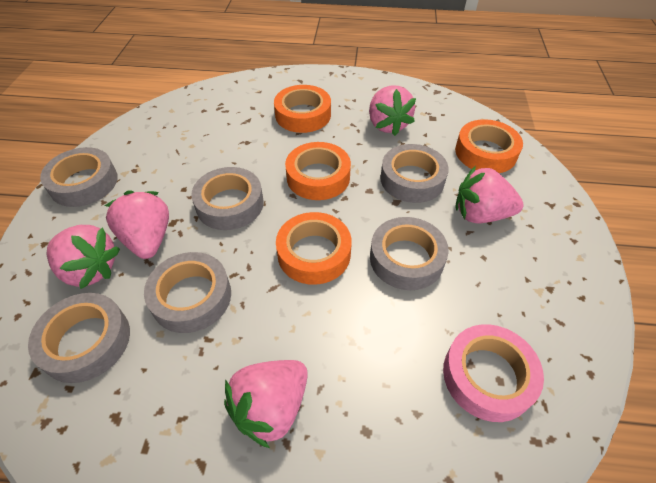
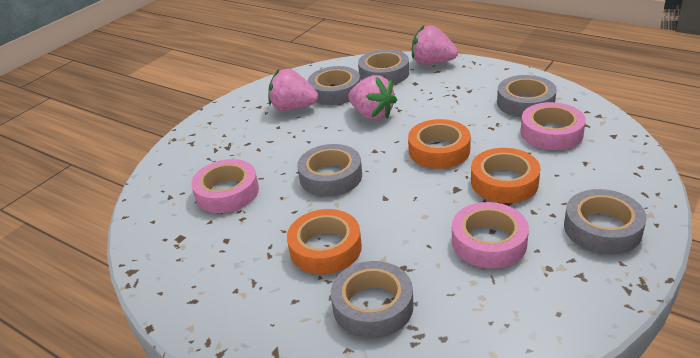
orange tape: [274,85,331,133] [276,212,352,285] [285,142,351,200] [455,119,523,173] = 4 -> [287,209,362,274] [408,119,471,169] [471,148,541,203] = 3
pink strawberry: [47,225,120,289] [104,191,169,259] [224,360,308,448] [369,86,416,136] [455,166,524,223] = 5 -> [268,69,318,111] [348,75,397,120] [412,25,458,65] = 3
pink tape: [443,324,544,422] = 1 -> [191,159,259,213] [452,202,529,269] [521,102,586,150] = 3

